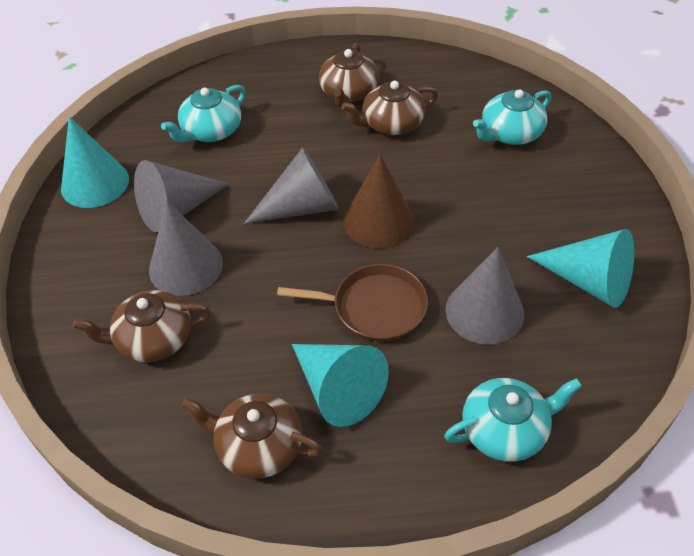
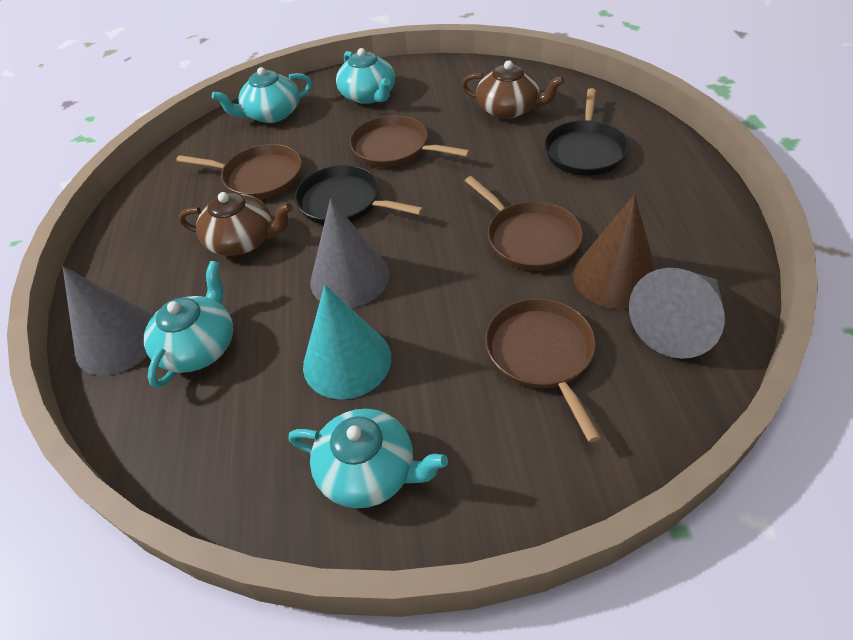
black pan: none = 0 -> [295,165,423,225] [544,88,629,176] = 2
brown pan: [277,264,428,342] = 1 -> [176,144,302,199] [349,115,470,167] [465,176,583,271] [485,298,601,442] = 4
brown teapot: [73,290,211,362] [181,393,323,479] [319,43,379,107] [341,80,438,135] = 4 -> [179,192,292,256] [461,60,564,119] = 2
grey cone: [134,160,229,232] [149,201,223,296] [244,147,339,224] [446,247,524,345] = 4 -> [63,266,153,376] [310,199,389,308] [629,268,725,359] = 3
turquoise cone: [61,117,129,208] [292,344,389,427] [527,229,634,308] = 3 -> [303,285,391,399] = 1
turquoise teapot: [161,85,246,142] [444,378,582,462] [473,89,551,145] = 3 -> [144,261,233,388] [212,67,312,123] [288,409,448,508] [336,48,395,104] = 4

